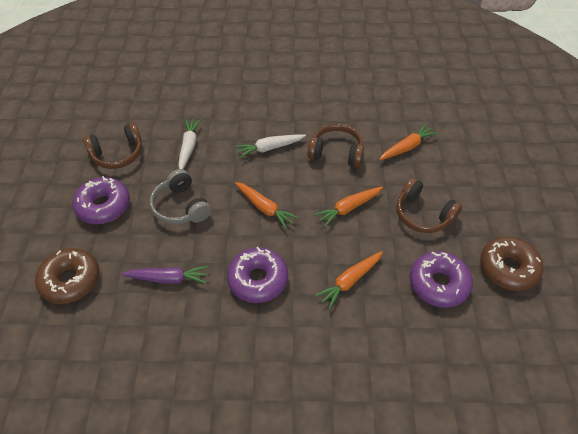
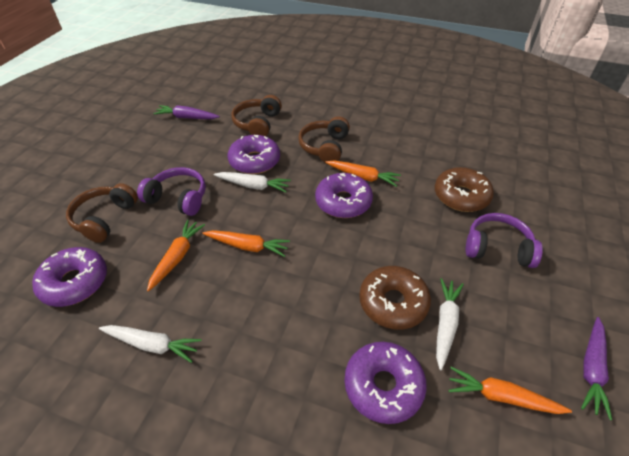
grey headphones: [150,169,211,224] = 1 -> none = 0
purple carrot: [121,266,208,284] = 1 -> [153,105,220,119] [581,317,612,420] = 2
purple donut: [72,176,130,224] [227,247,288,303] [410,251,473,308] = 3 -> [32,247,107,307] [228,135,280,174] [315,173,373,218] [344,342,427,424] = 4
purple headphones: none = 0 -> [137,167,206,216] [466,213,543,268] = 2
white carrot: [178,119,201,169] [235,134,306,158] = 2 -> [99,325,202,363] [214,172,291,193] [436,278,464,371] = 3

